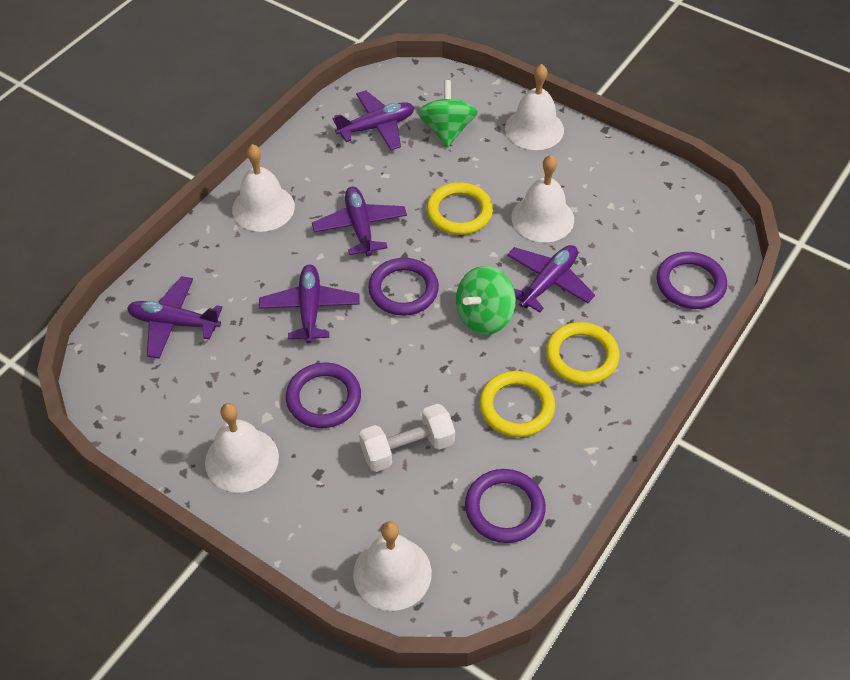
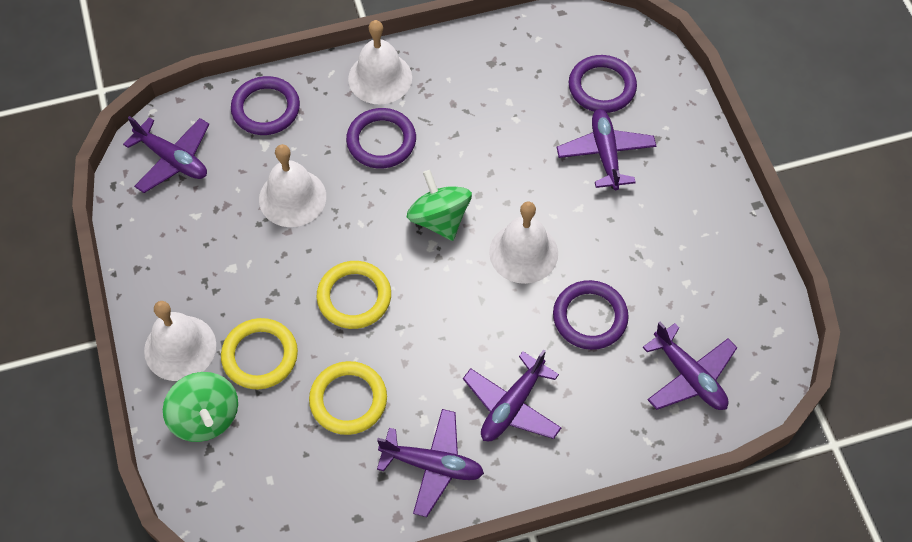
white bell: [205,403,279,492] [232,144,295,232] [353,521,432,611] [505,64,564,150] [511,155,574,242] = 5 -> [144,301,216,381] [259,144,326,227] [348,20,412,104] [489,202,558,284] = 4
white dumbbell: [359,404,455,472] = 1 -> none = 0

